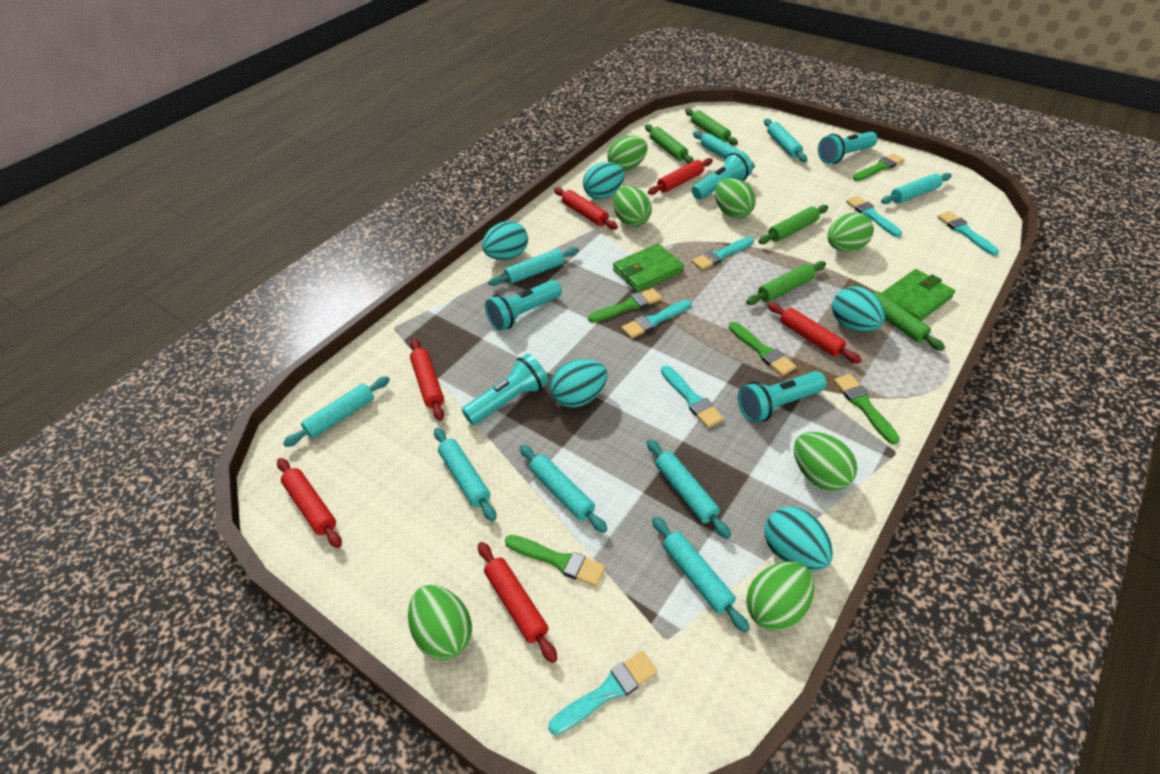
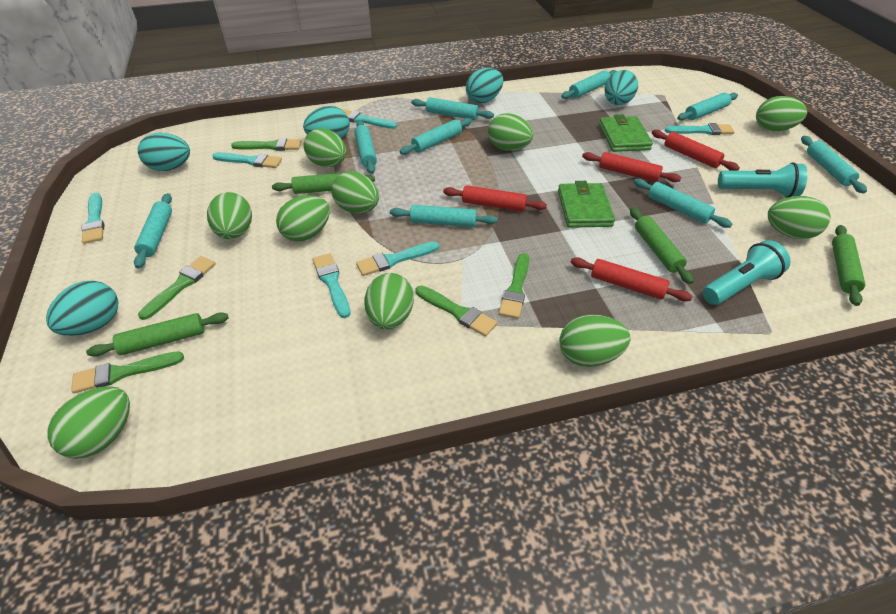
green egg: [408,585,472,660] [607,136,647,171] [613,186,652,227] [715,178,756,218] [746,561,815,631] [794,432,857,491] [827,213,874,252] = 7 -> [47,386,130,459] [207,192,252,239] [276,195,330,242] [304,128,346,167] [331,171,379,213] [364,273,414,330] [488,113,533,151] [559,314,631,367] [756,96,807,132] [768,196,830,239] = 10
green rolling pin: [645,124,694,164] [685,108,738,145] [746,261,826,305] [758,205,829,244] [856,285,945,351] = 5 -> [86,312,229,357] [272,173,375,194] [630,208,694,284] [832,225,866,306] = 4
red rolling pin: [277,458,342,548] [410,338,444,421] [478,542,557,663] [554,187,618,230] [648,158,713,195] [767,302,861,364] = 6 -> [443,185,547,212] [571,257,693,301] [582,152,681,182] [652,130,740,171] = 4
turquoise flashlight: [462,354,549,425] [485,280,562,331] [692,151,753,200] [738,371,827,423] [818,132,878,164] = 5 -> [703,240,791,305] [718,162,808,198] = 2

